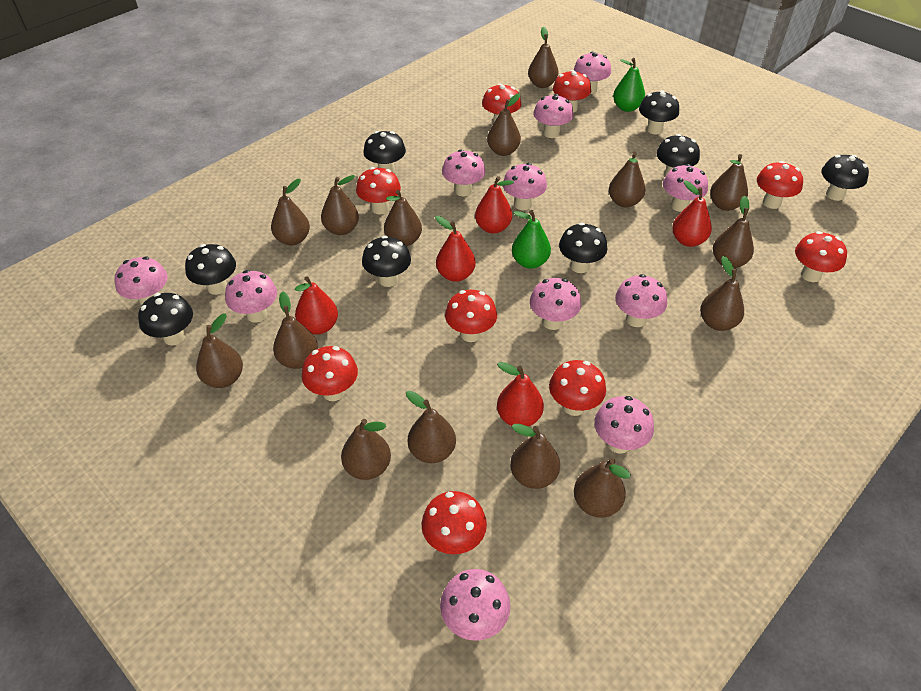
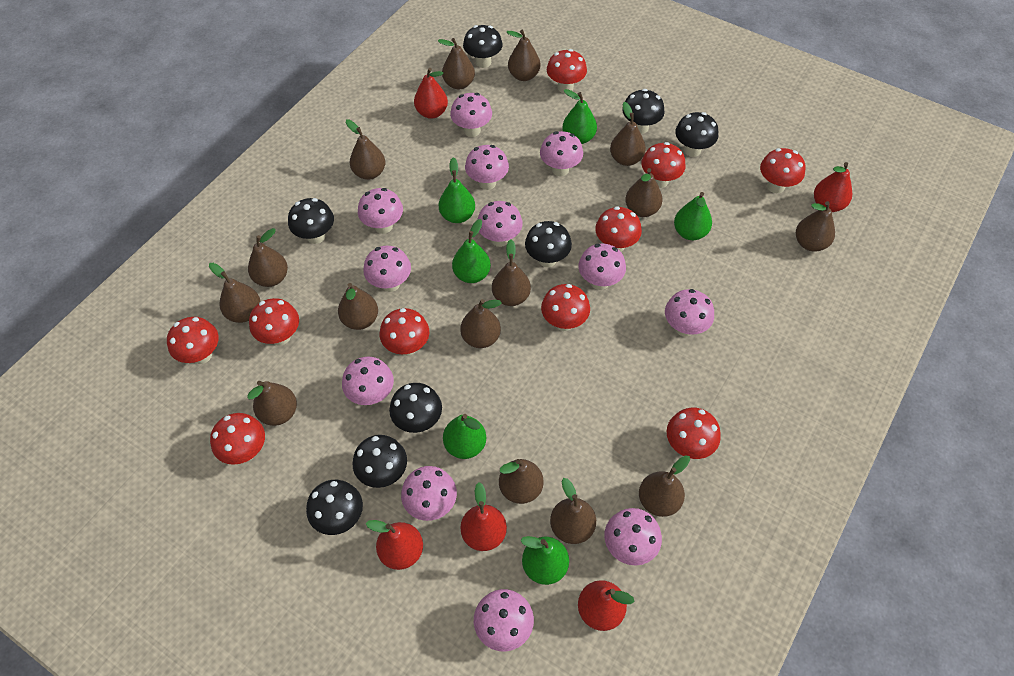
green pear: [512,210,551,269] [613,58,645,112] = 2 -> [439,157,475,223] [443,414,486,459] [452,219,491,283] [520,536,569,585] [562,89,597,144] [674,192,712,240] = 6
pink mushroom: [115,257,167,306] [225,270,277,323] [440,569,510,641] [442,149,486,196] [503,163,547,210] [530,278,581,330] [534,94,574,138] [574,52,611,94] [594,396,654,454] [615,274,667,327] [663,164,708,212] = 11 -> [342,357,394,405] [358,188,403,234] [363,246,411,292] [401,466,457,521] [450,93,492,137] [465,145,509,190] [474,589,534,651] [477,201,523,247] [540,131,583,176] [578,243,626,290] [604,508,662,566] [665,289,714,337] = 12
red mushroom: [302,346,358,401] [356,167,401,214] [422,491,487,554] [445,290,497,342] [482,83,521,123] [549,360,606,416] [553,70,591,113] [757,161,803,209] [795,231,847,282] = 9 -> [167,317,219,364] [210,413,265,465] [249,298,299,346] [380,308,429,356] [541,284,590,331] [547,49,587,93] [595,206,642,252] [641,142,686,188] [667,408,721,459] [760,148,806,193] = 10

